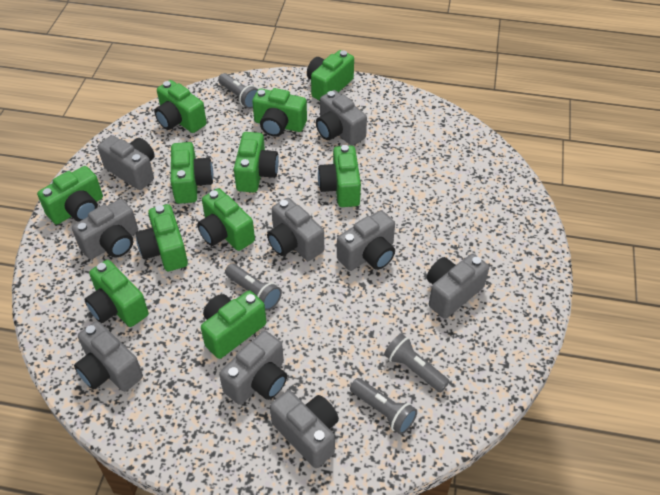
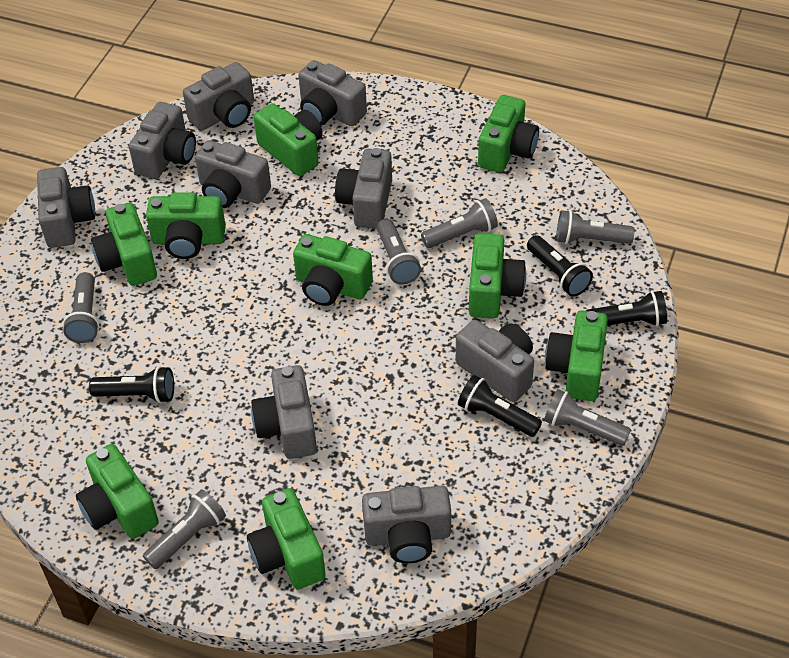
black flashlight: none = 0 -> [89,366,174,403] [458,375,542,437] [527,235,593,297] [586,291,667,326] = 4
green camera: [37,166,103,224] [84,260,149,327] [136,204,188,271] [154,80,207,133] [171,142,213,204] [197,188,255,251] [201,291,266,359] [234,132,279,192] [252,88,307,137] [307,50,354,101] [318,145,361,207] = 11 -> [76,444,159,539] [91,203,157,286] [146,192,226,259] [247,488,326,589] [254,103,322,176] [293,234,373,306] [469,233,526,318] [478,95,539,173] [545,311,608,401] = 9
grey flashlight: [218,73,258,109] [225,264,282,311] [350,378,417,435] [384,333,450,392] = 4 -> [63,272,99,343] [143,489,226,569] [377,219,421,284] [421,198,498,248] [544,389,631,446] [556,210,635,244] = 6

